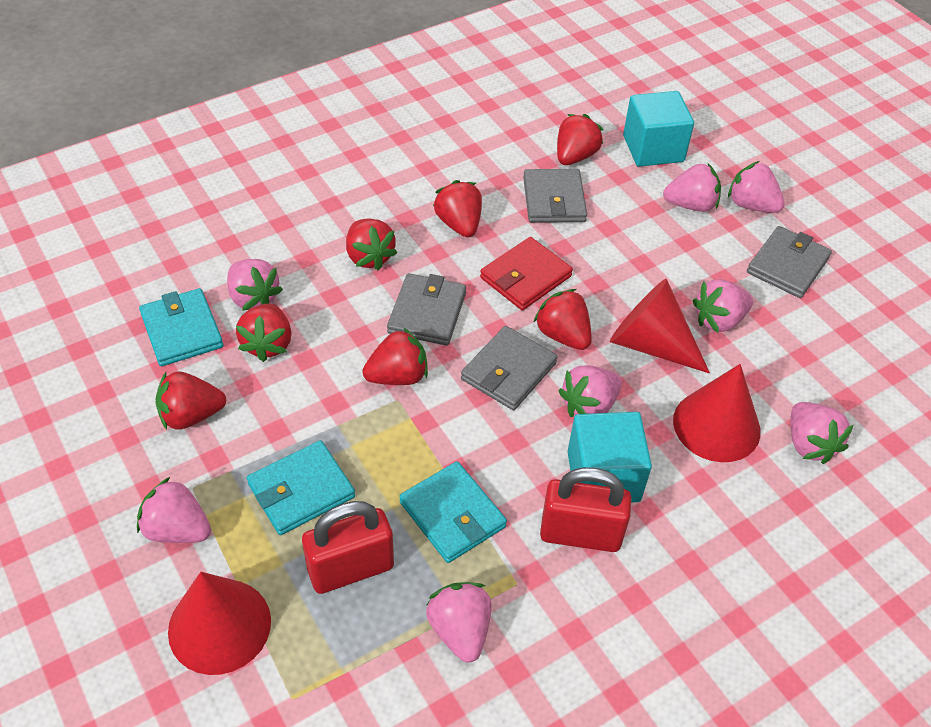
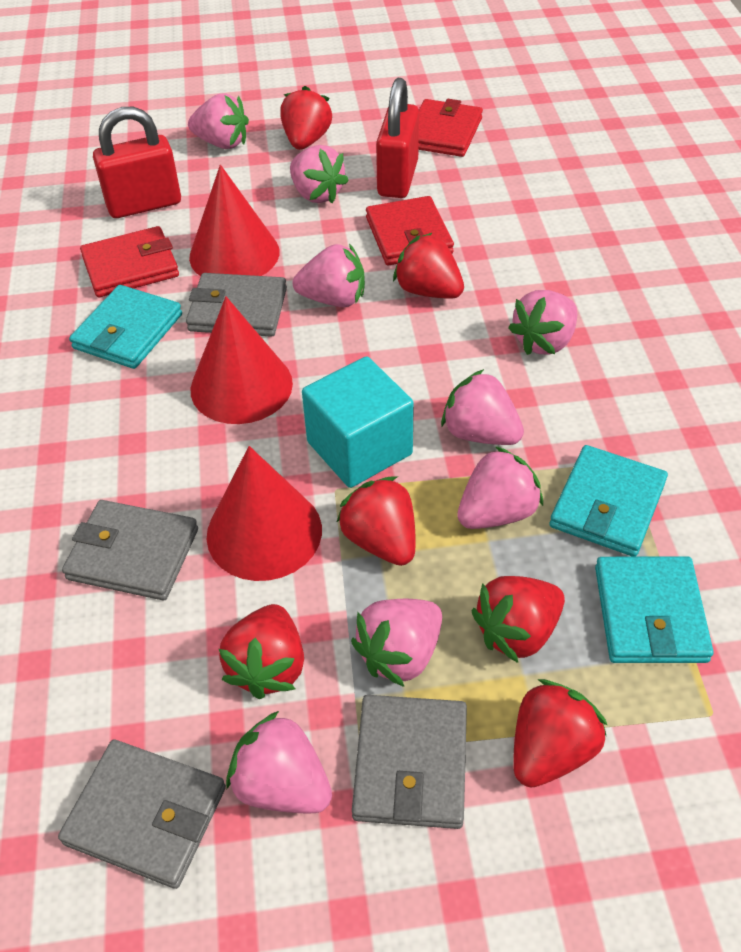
red strawberry: [155,371,226,430] [236,303,291,362] [346,218,397,271] [362,327,428,385] [433,180,482,237] [534,289,592,350] [557,114,603,165] = 7 -> [219,604,304,699] [280,86,332,150] [337,476,416,566] [393,233,464,299] [471,576,565,663] [513,679,608,788] = 6
red wallet: [480,237,573,310] = 1 -> [80,226,179,297] [366,196,454,265] [418,99,483,157] = 3
turquoise cube: [568,412,652,503] [623,91,694,167] = 2 -> [302,356,414,488] = 1

